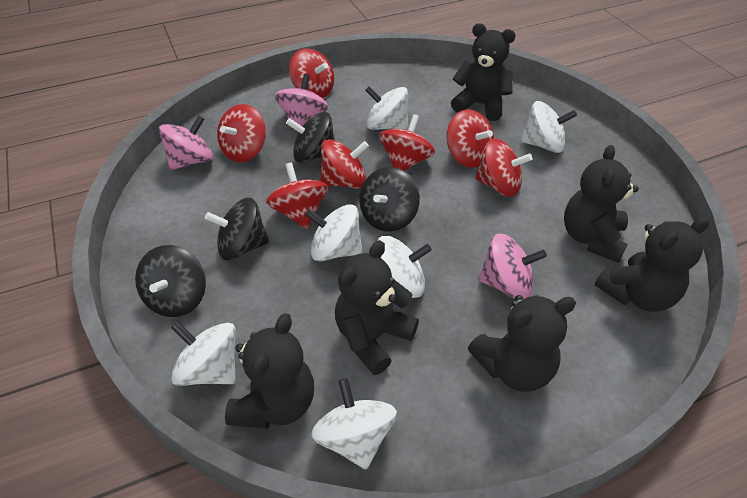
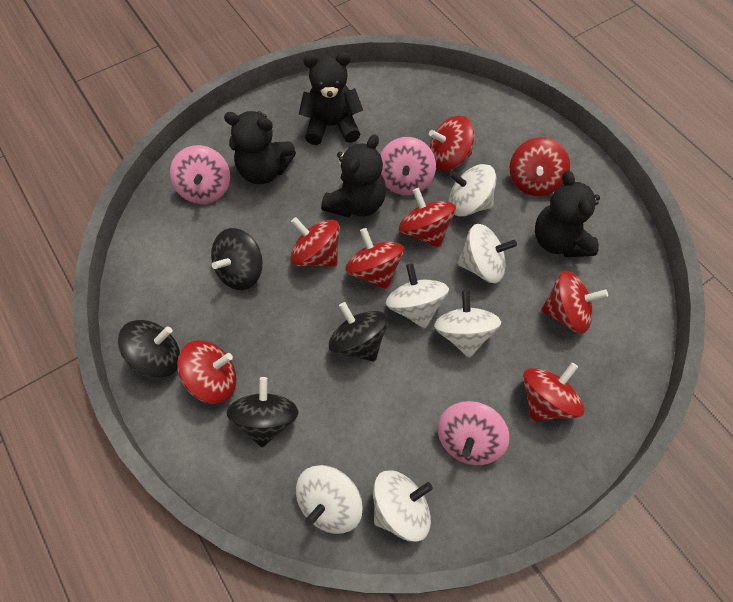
black teddy bear: [225,313,314,429] [335,240,419,375] [451,23,516,121] [468,295,576,392] [564,145,639,263] [595,217,709,312] = 6 -> [224,111,296,184] [299,52,363,145] [321,134,386,218] [535,171,600,257] = 4
red spinning top: [217,104,266,162] [266,162,328,229] [289,48,334,98] [321,139,369,189] [379,114,435,171] [446,109,494,168] [475,139,532,197] = 7 -> [177,340,236,404] [290,217,340,267] [345,228,404,290] [399,188,456,248] [429,115,474,171] [510,137,570,196] [523,363,584,421] [541,270,608,333] = 8

